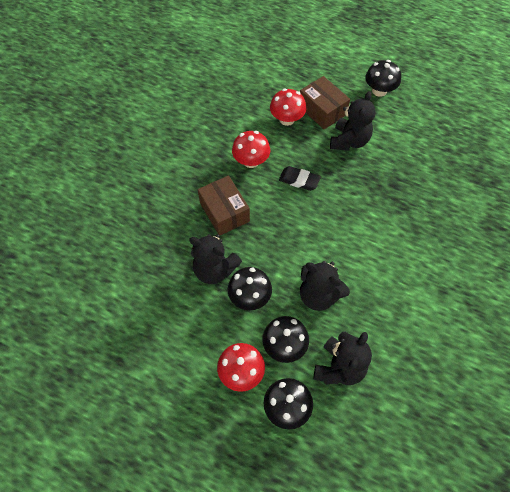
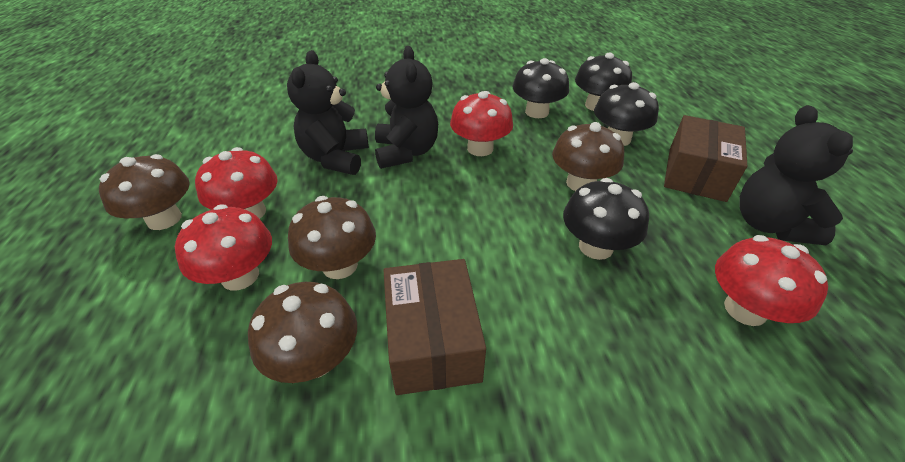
black eraser: [279,166,321,191] = 1 -> none = 0
black teddy bear: [189,234,242,284] [300,261,350,311] [314,332,372,385] [330,91,376,151] = 4 -> [287,50,369,175] [375,46,438,169] [739,105,853,245] = 3
brown mushroom: none = 0 -> [99,154,190,230] [248,282,357,383] [288,196,376,279] [552,122,624,191] = 4
red mushroom: [217,343,265,392] [232,131,270,168] [270,88,306,126] = 3 -> [175,204,272,291] [195,147,278,219] [450,91,513,156] [715,235,828,326] = 4

